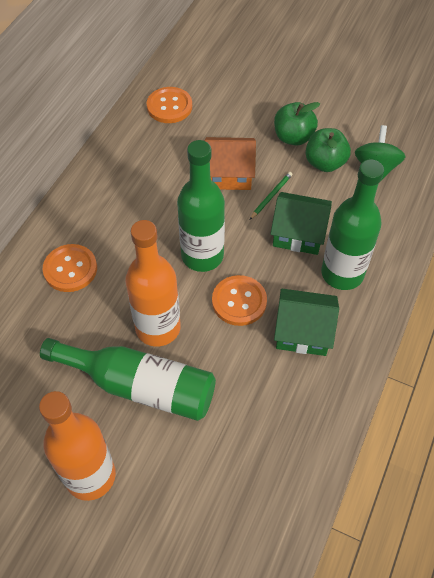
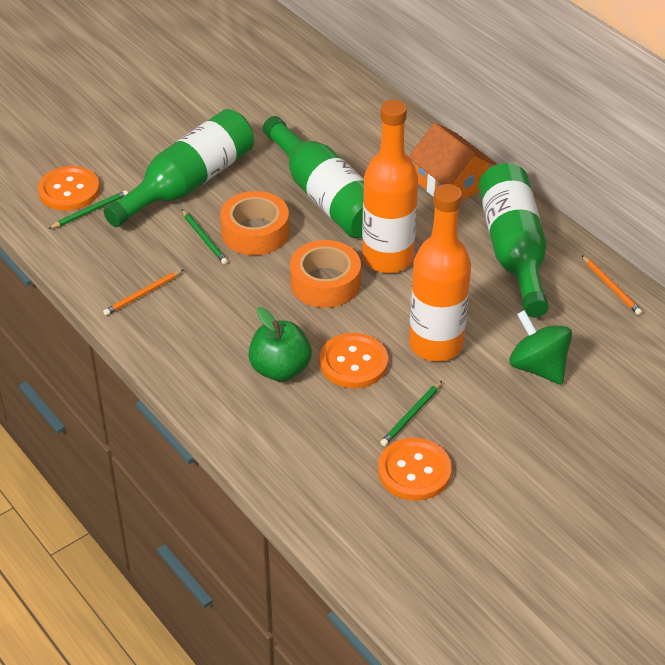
green apple: [274,102,320,146] [306,128,351,172] = 2 -> [248,307,312,382] = 1
green house: [270,192,332,255] [274,289,339,356] = 2 -> none = 0
green pencil: [250,172,293,220] = 1 -> [48,190,128,229] [182,210,228,265] [380,381,442,446] = 3
orange pencil: none = 0 -> [103,270,183,316] [582,255,642,315] = 2
orange tape: none = 0 -> [220,191,289,255] [290,240,361,308] = 2

